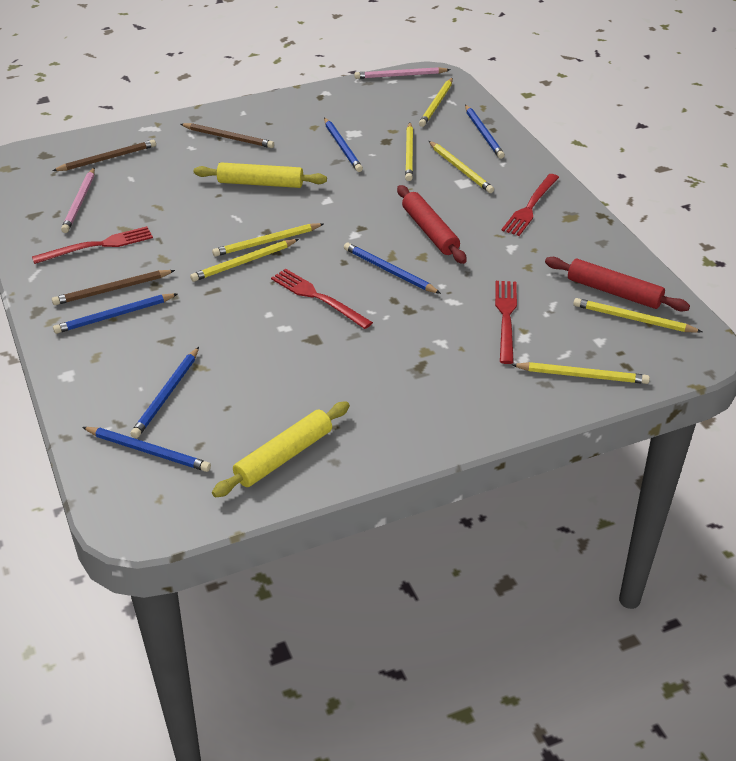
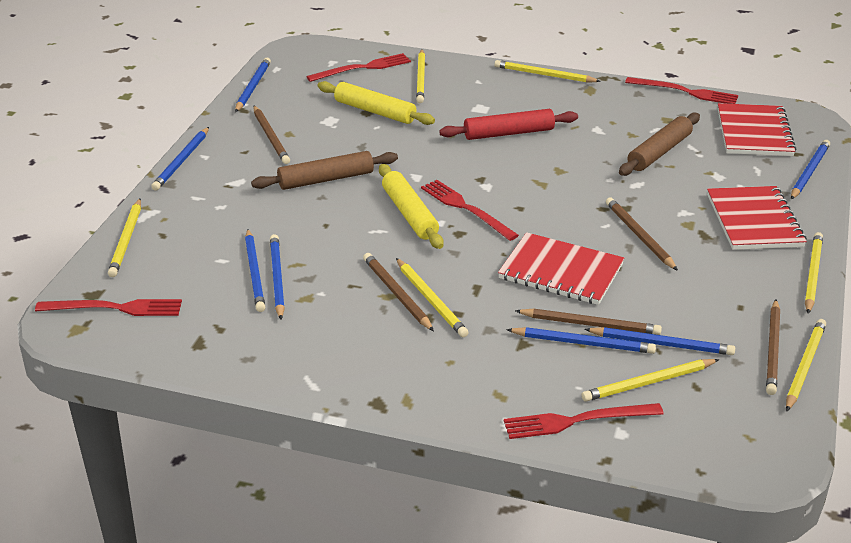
blue pencil: [53,294,178,334] [82,427,211,472] [130,347,199,438] [324,118,363,172] [344,243,441,294] [465,105,505,159] = 6 -> [151,127,209,191] [235,57,271,112] [245,229,265,312] [270,234,285,320] [506,327,656,354] [584,327,735,355] [791,140,830,199] = 7
brown pencil: [52,140,156,171] [52,270,175,305] [180,123,274,148] = 3 -> [253,106,290,164] [363,253,434,331] [515,309,662,335] [606,197,678,271] [766,300,780,395] = 5
brown rolling pin: none = 0 -> [251,151,398,190] [619,112,700,176] = 2
pink pencil: [61,168,95,233] [354,67,450,79] = 2 -> none = 0
red fork: [32,226,153,264] [271,269,373,329] [495,281,517,364] [501,174,559,236] = 4 -> [35,299,182,316] [306,53,411,82] [421,180,519,241] [504,403,664,439] [625,77,738,104] = 5
red notebook: none = 0 -> [498,232,624,305] [707,186,807,250] [718,103,797,156] = 3
red rolling pin: [397,185,467,264] [545,257,690,312] = 2 -> [439,109,578,140] = 1

